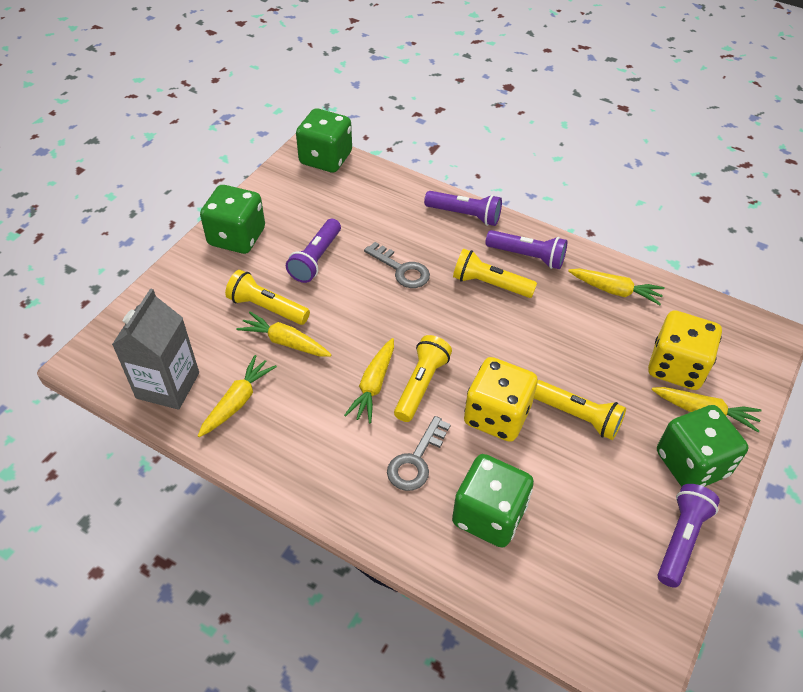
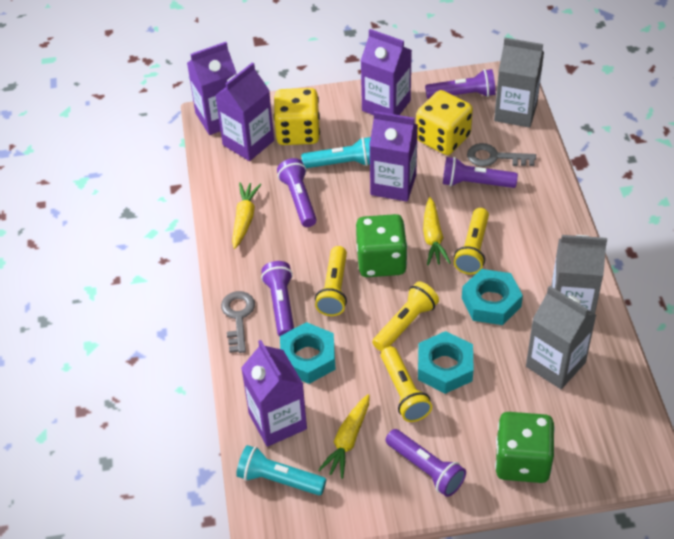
green dice: [200,185,265,254] [296,108,352,173] [452,454,534,548] [657,405,748,487] = 4 -> [356,214,407,277] [495,412,555,483] = 2
grey carton: [112,288,199,410] = 1 -> [494,38,544,128] [526,286,596,389] [551,235,607,314] = 3
purple carton: none = 0 -> [187,42,237,135] [215,62,274,161] [241,340,307,447] [361,29,412,115] [369,111,418,202] = 5
purple flashlight: [286,219,341,283] [424,191,502,226] [485,230,567,269] [658,484,720,588] = 4 -> [261,261,294,337] [277,158,317,227] [386,429,466,497] [425,69,496,99] [443,157,518,188] = 5
turquoise flashlight: none = 0 -> [236,445,326,495] [301,137,370,168] = 2
turquoise nut: none = 0 -> [280,322,336,384] [418,331,474,394] [462,269,523,325] = 3
yellow carrot: [198,355,277,437] [237,312,331,357] [344,338,394,423] [568,269,665,305] [652,387,762,432] = 5 -> [232,182,261,249] [318,394,370,479] [423,197,451,265] = 3

